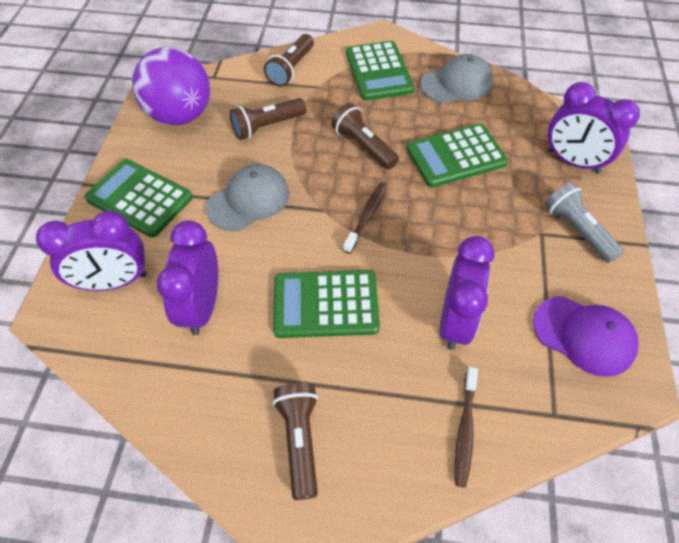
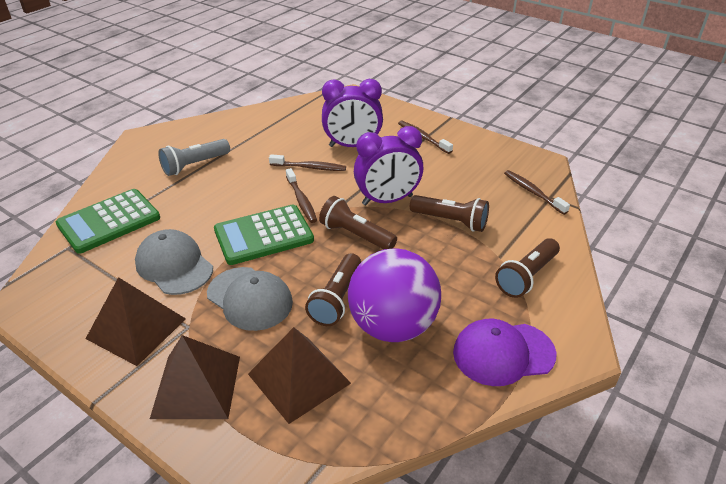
brown pyramid: none = 0 -> [86,277,186,366] [150,335,240,419] [248,327,351,424] = 3
brown toothbrush: [343,182,388,254] [455,367,478,488] = 2 -> [269,154,346,171] [286,168,317,223] [398,121,453,154] [504,170,570,215] = 4
green calculator: [84,159,193,238] [273,270,380,338] [346,41,414,101] [406,123,508,187] = 4 -> [56,189,160,254] [214,205,314,265] = 2
purple clock: [36,211,147,291] [156,220,218,335] [439,236,495,350] [547,82,640,173] = 4 -> [322,79,383,147] [354,126,423,205] = 2

